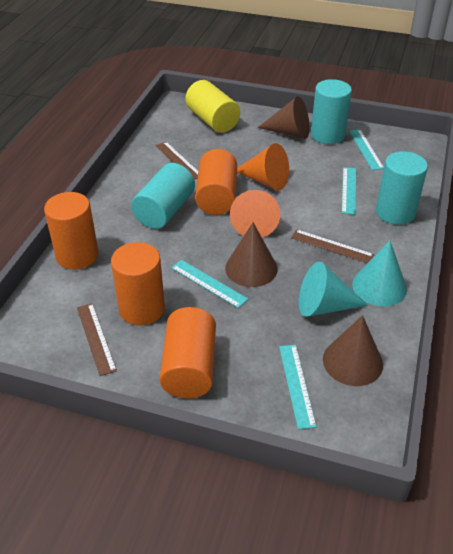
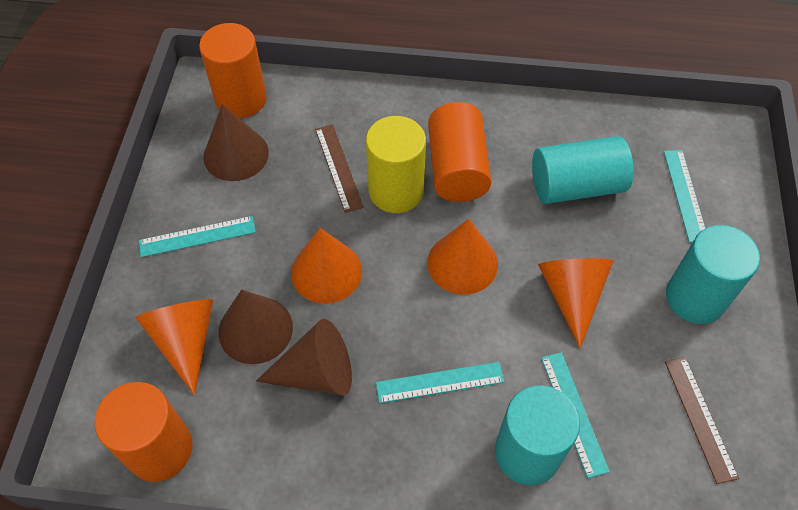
brown ruler: [77,303,117,376] [155,142,198,180] [291,229,375,263] = 3 -> [315,125,364,213] [665,357,739,484] = 2
orange cone: [230,190,280,238] [237,143,289,190] = 2 -> [136,299,213,395] [291,228,362,304] [427,219,498,295] [538,258,614,348] = 4
orange cylinder: [44,192,99,270] [111,242,165,325] [160,307,216,398] [195,149,237,215] = 4 -> [94,382,193,482] [199,23,267,118] [428,102,492,202] = 3
turquoise cone: [299,262,368,317] [352,240,407,306] = 2 -> none = 0

